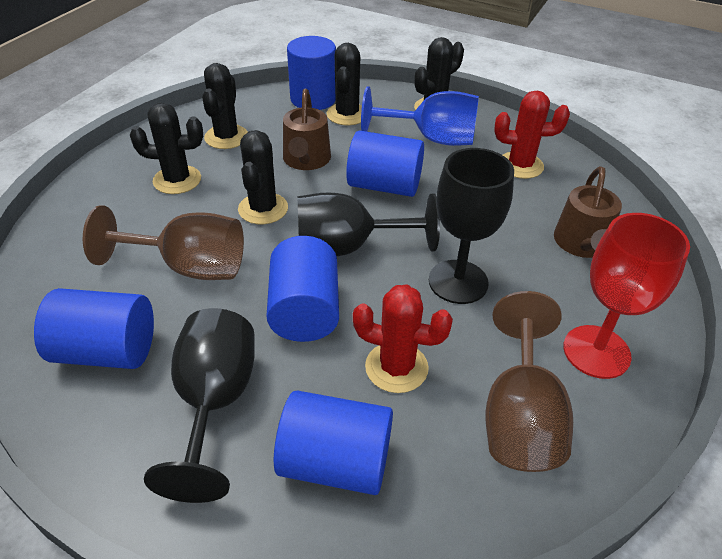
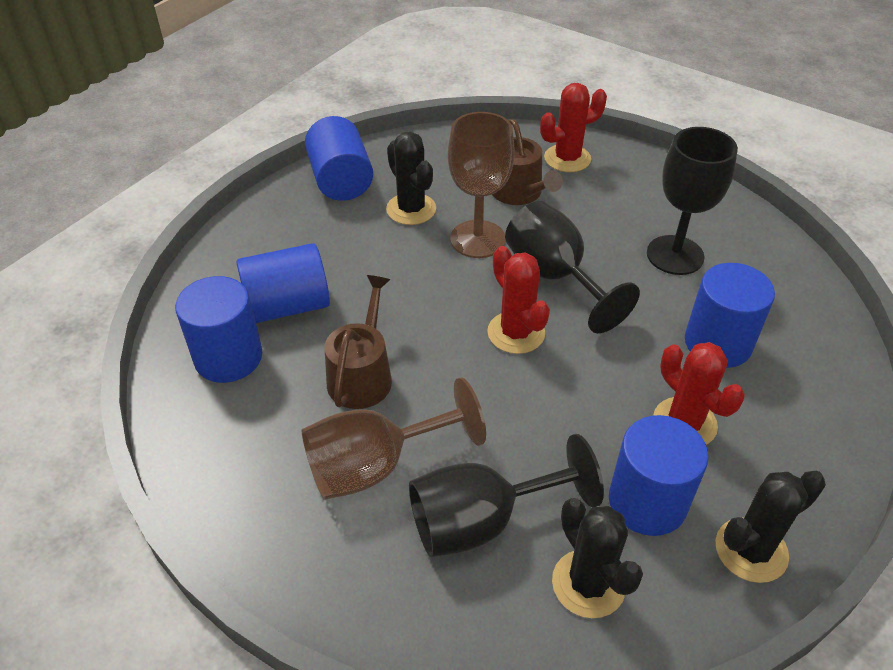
black cactus: [130,103,203,194] [202,63,248,149] [238,130,288,224] [327,43,362,125] [414,37,464,110] = 5 -> [386,132,436,225] [552,498,643,618] [716,471,826,583] = 3
blue goblet: [361,86,479,146] = 1 -> none = 0
red cactus: [353,284,453,393] [494,90,570,179] = 2 -> [487,246,550,354] [540,83,607,172] [653,342,745,445] = 3
red goblet: [563,213,690,379] = 1 -> none = 0

